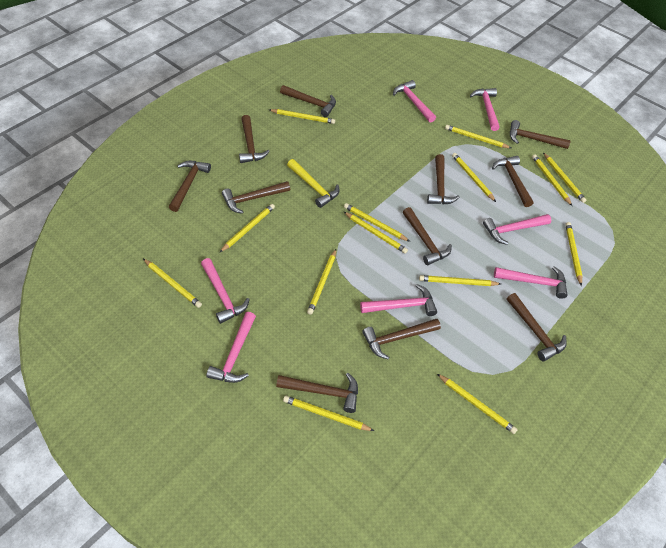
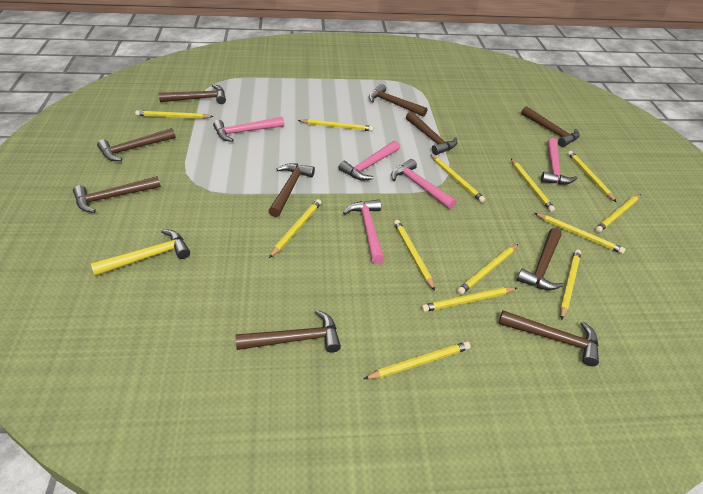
brown hammer: [169,161,211,212] [222,181,290,214] [239,115,270,163] [276,373,358,413] [280,85,336,117] [362,319,441,360] [403,207,452,265] [427,154,460,205] [492,156,533,207] [507,293,567,362] [510,120,571,149] = 11 -> [73,176,161,213] [97,128,176,161] [159,84,226,104] [236,310,341,353] [269,163,315,217] [369,84,427,117] [406,111,457,155] [499,310,599,366] [517,228,564,290] [521,106,580,147] = 10
pink hammer: [201,258,250,324] [206,312,256,383] [360,284,437,316] [393,80,436,123] [470,88,500,131] [483,214,551,245] [494,266,568,299] = 7 -> [213,117,284,142] [338,141,400,180] [343,200,385,264] [391,159,456,209] [541,138,578,185] = 5
yellow pencil: [143,259,202,308] [219,204,275,253] [270,109,335,124] [283,396,374,431] [307,249,336,315] [344,203,410,242] [344,212,408,254] [419,275,501,286] [437,374,518,434] [445,125,511,148] [452,153,496,202] [532,154,572,206] [543,152,586,203] [565,222,582,286] = 14 -> [135,110,214,119] [269,199,322,258] [298,119,373,131] [364,341,471,379] [394,220,435,291] [421,287,517,312] [430,154,485,203] [457,244,518,295] [511,159,555,212] [534,213,625,254] [560,249,581,320] [568,151,616,202] [595,194,641,233] = 13

